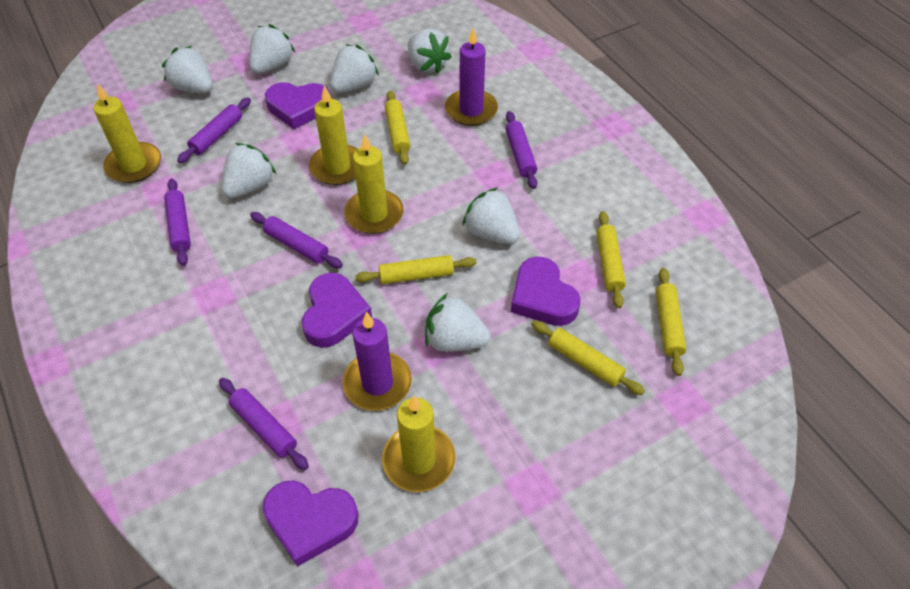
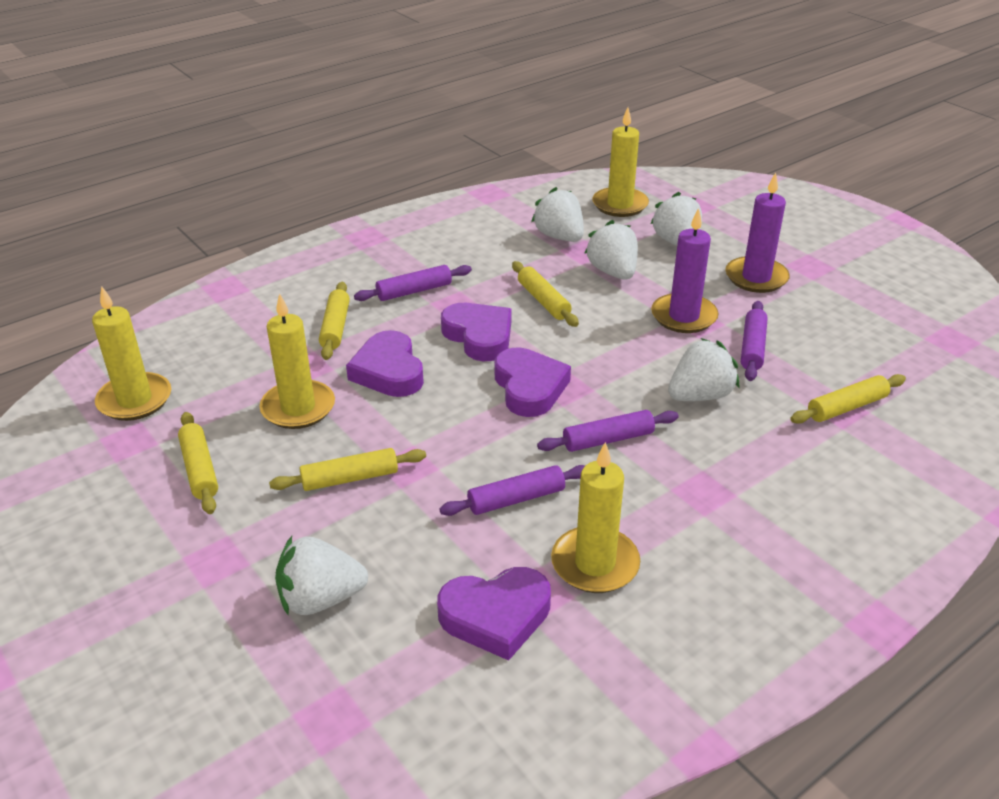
purple rolling pin: [164,179,191,266] [177,97,251,163] [219,378,309,470] [250,212,343,268] [506,111,538,189] = 5 -> [354,265,472,301] [439,465,585,516] [537,410,679,452] [741,301,768,381] = 4
white strawberry: [162,46,213,93] [222,143,276,198] [249,24,295,74] [330,44,379,93] [408,29,452,74] [425,293,491,352] [462,187,520,244] = 7 -> [275,536,368,615] [531,187,584,242] [584,220,638,280] [650,192,702,246] [668,338,739,401] = 5

